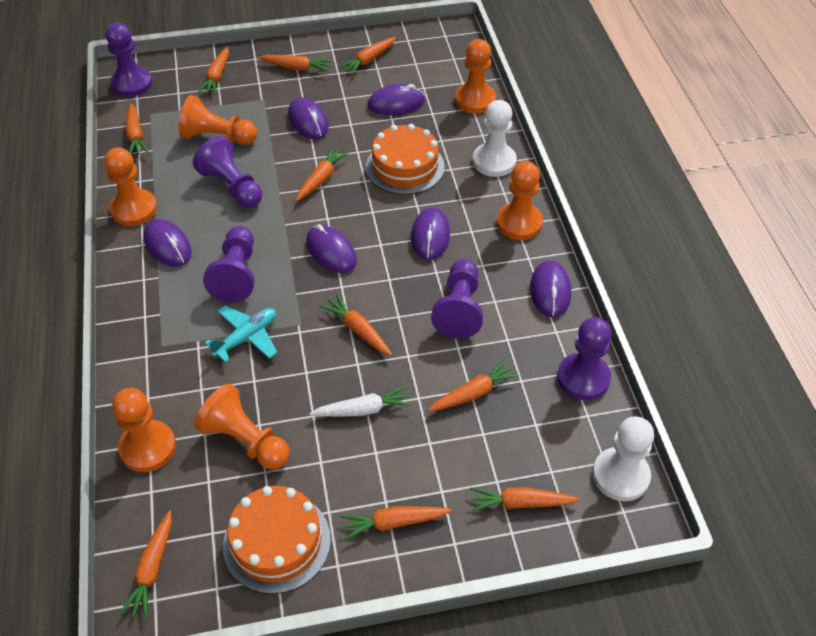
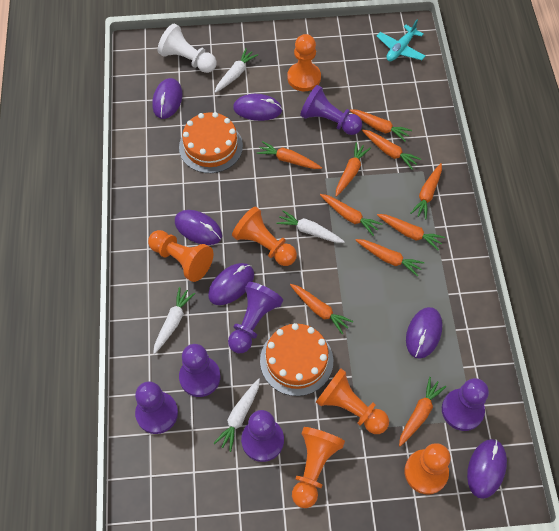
purple pawn: [106,23,152,97] [193,136,262,208] [203,226,255,302] [431,259,483,339] [557,317,612,400] = 5 -> [135,381,178,434] [179,344,220,397] [228,282,283,354] [241,410,284,462] [300,85,362,135] [442,378,489,431] = 6
white carrot: [309,385,412,417] = 1 -> [153,287,195,354] [214,378,260,452] [215,48,258,93] [276,210,345,243] = 4
white pawn: [473,100,517,177] [593,416,654,501] = 2 -> [158,24,216,73] = 1

